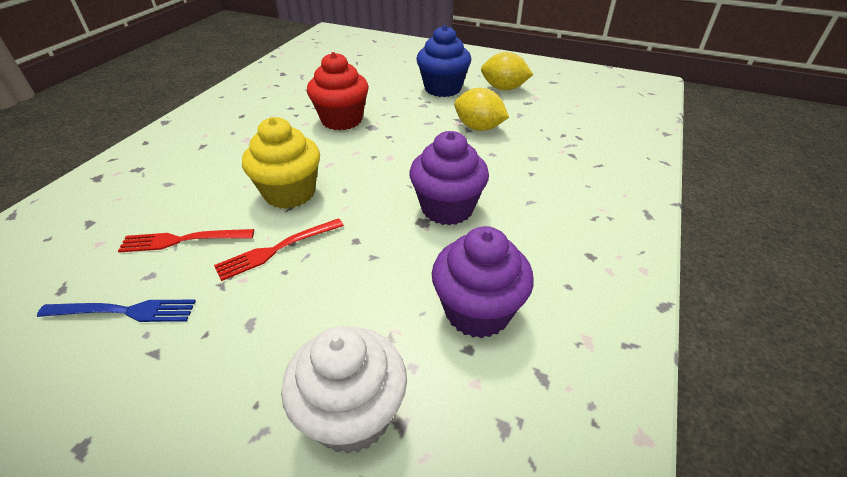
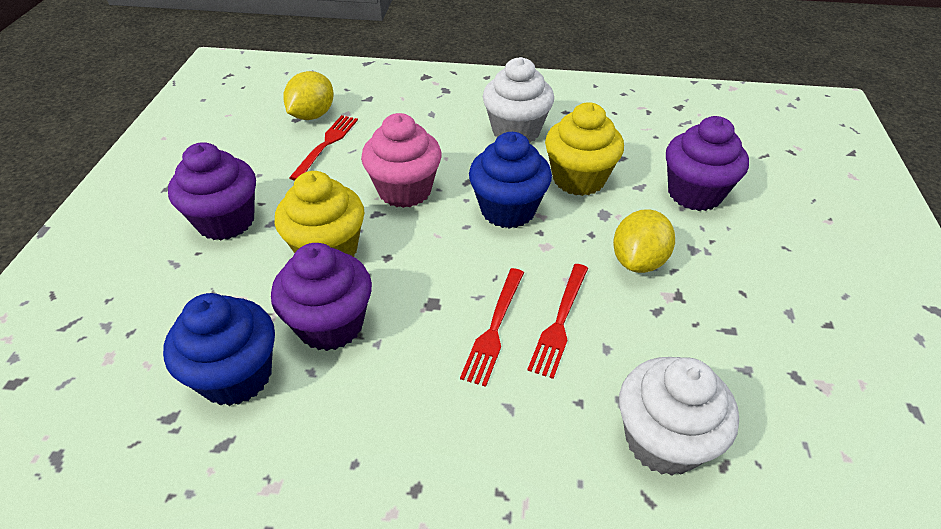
blue cupcake: [416,25,471,97] = 1 -> [163,293,275,406] [469,132,552,229] = 2
blue fork: [37,300,196,322] = 1 -> none = 0
pink cupcake: none = 0 -> [361,113,442,208] = 1
purple cupcake: [409,131,489,225] [432,226,534,338] = 2 -> [168,142,256,240] [271,243,372,351] [666,116,749,211] = 3
red cupcake: [307,52,369,131] = 1 -> none = 0
red fork: [118,229,254,253] [214,218,344,281] = 2 -> [289,115,358,181] [460,268,524,387] [527,264,588,379] = 3
white cupcake: [281,326,407,454] = 1 -> [483,57,554,143] [619,357,739,476] = 2
yellow cupcake: [242,117,320,209] = 1 -> [275,171,364,257] [545,102,624,196] = 2

